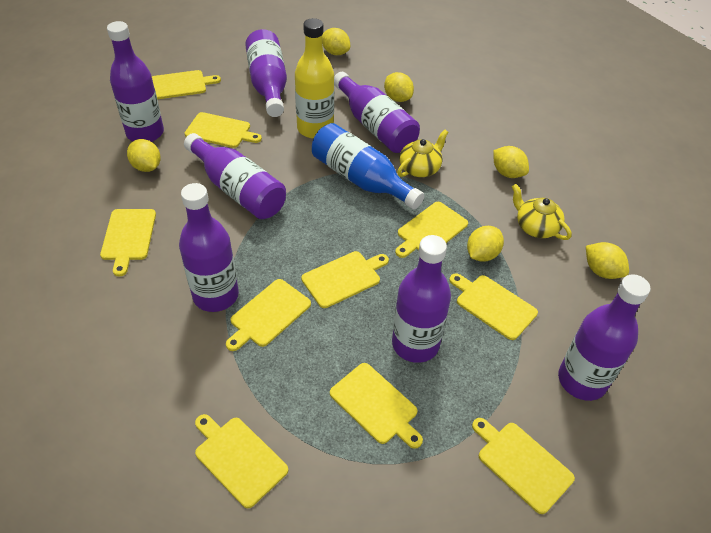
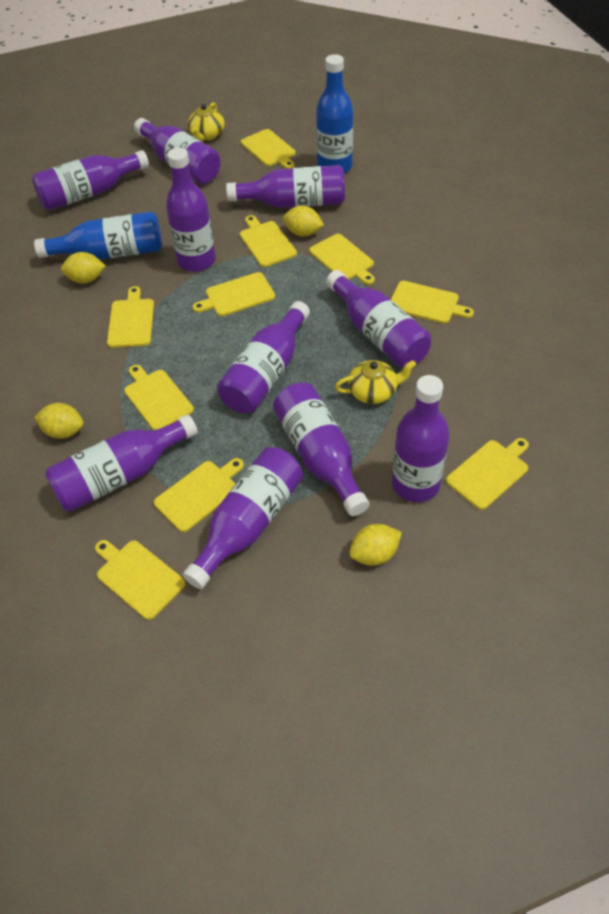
blue bottle: [312,123,424,210] = 1 -> [34,211,162,260] [316,54,353,174] = 2
purple bottle: [107,21,164,142] [179,183,239,312] [184,133,286,219] [245,29,287,117] [334,72,420,153] [392,235,451,363] [558,274,651,401] = 7 -> [32,150,149,210] [45,415,198,512] [134,118,221,184] [166,148,216,272] [183,447,303,589] [217,301,310,413] [226,165,345,208] [273,383,370,516] [326,270,431,368] [392,375,450,502] = 10
yellow bottle: [295,18,334,139] = 1 -> none = 0
yellow lemon: [127,139,161,172] [322,28,350,55] [384,72,414,102] [467,226,504,262] [493,146,529,178] [586,242,629,279] = 6 -> [34,403,84,439] [61,252,106,283] [283,206,324,237] [349,524,402,566] = 4

